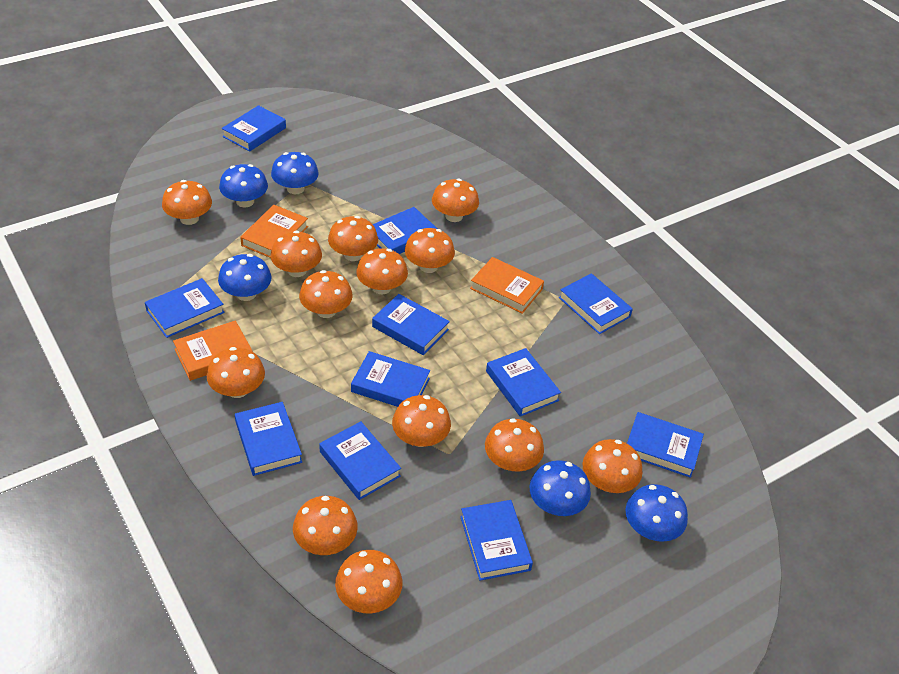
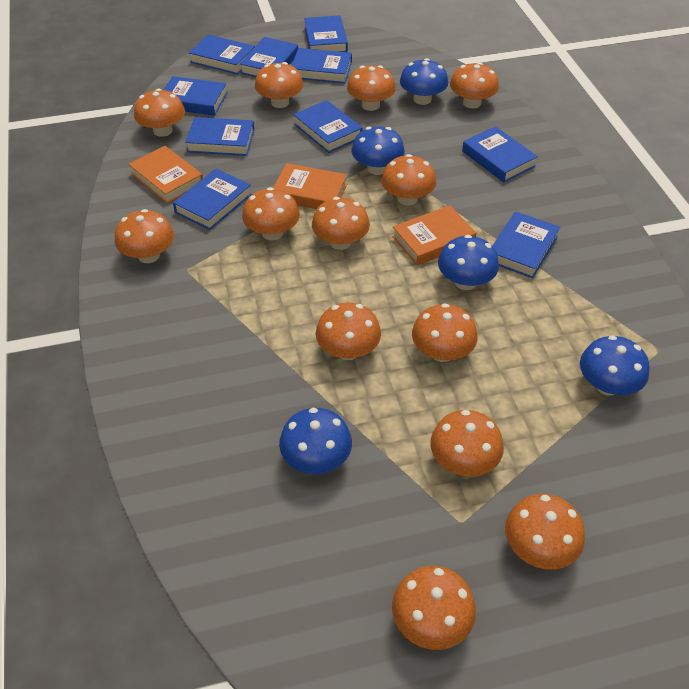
blue book: [145,278,225,338] [222,105,286,152] [235,402,302,476] [319,421,401,500] [351,351,430,407] [372,294,450,355] [373,207,438,254] [460,500,533,581] [486,348,561,417] [559,273,633,334] [627,412,704,478] = 11 -> [164,76,227,116] [173,169,252,230] [185,117,254,156] [189,35,255,74] [240,37,298,77] [292,48,352,83] [293,100,363,153] [304,15,348,52] [462,126,538,182] [493,211,560,278] = 10

